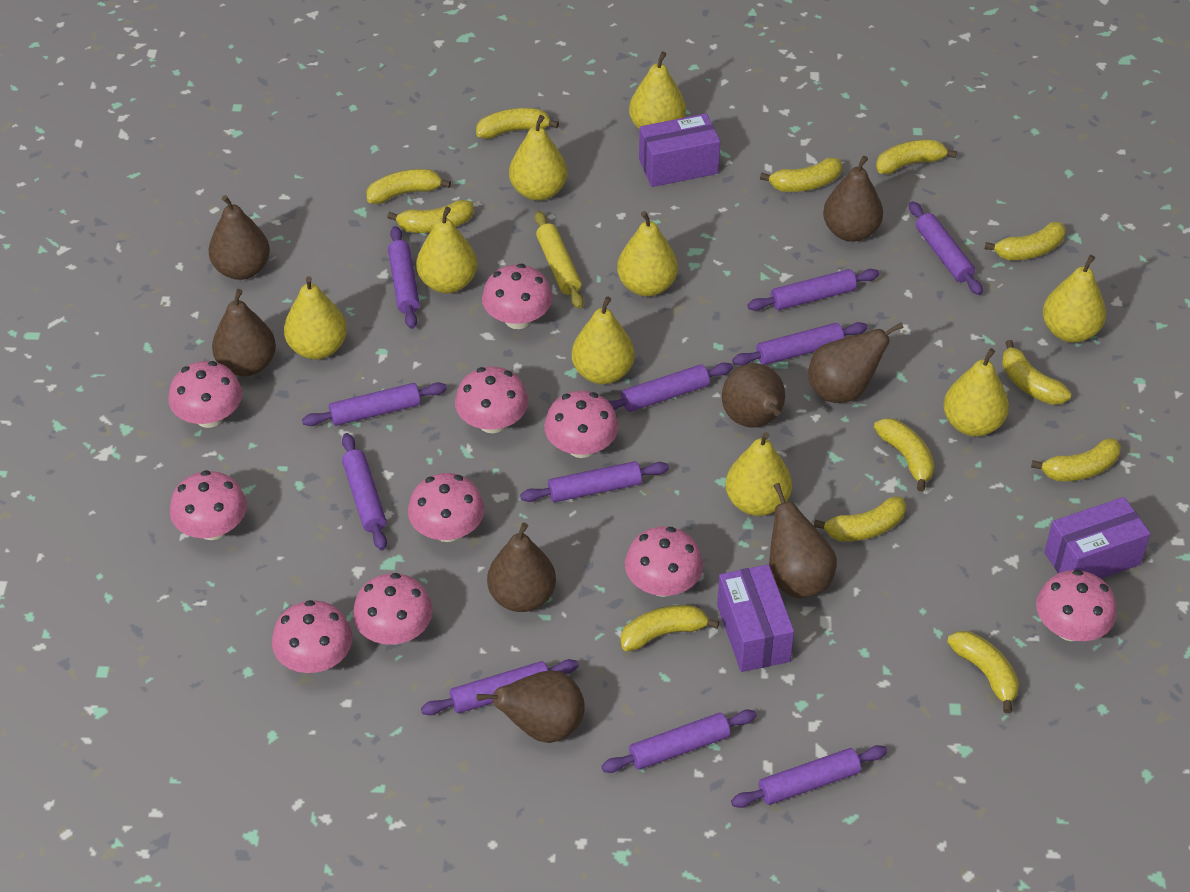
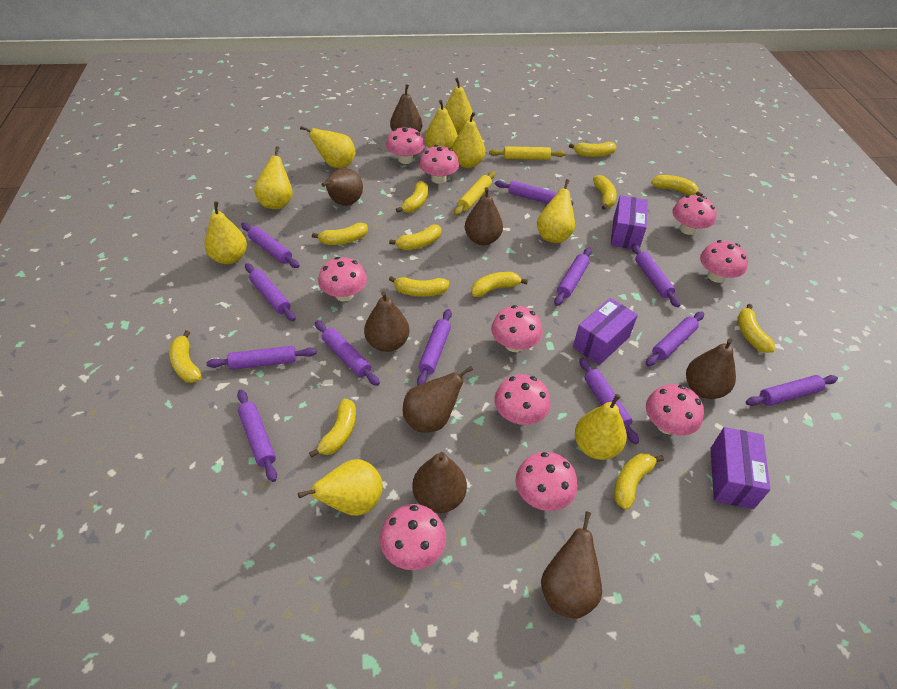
purple rolling pin: [302,382,447,426] [342,433,387,550] [388,226,420,329] [421,659,579,715] [520,461,669,502] [601,710,757,773] [608,362,733,412] [731,745,887,808] [732,322,868,366] [747,269,879,311] [909,201,983,295] = 11 -> [206,346,317,370] [237,390,277,482] [241,223,300,268] [245,263,296,321] [315,321,380,386] [417,309,452,385] [495,180,574,205] [554,248,592,306] [579,357,639,444] [631,244,680,307] [646,312,704,366] [746,375,838,406] = 12
yellow rolling pin: [534,211,584,309] = 1 -> [454,171,495,216] [489,146,565,160] = 2

